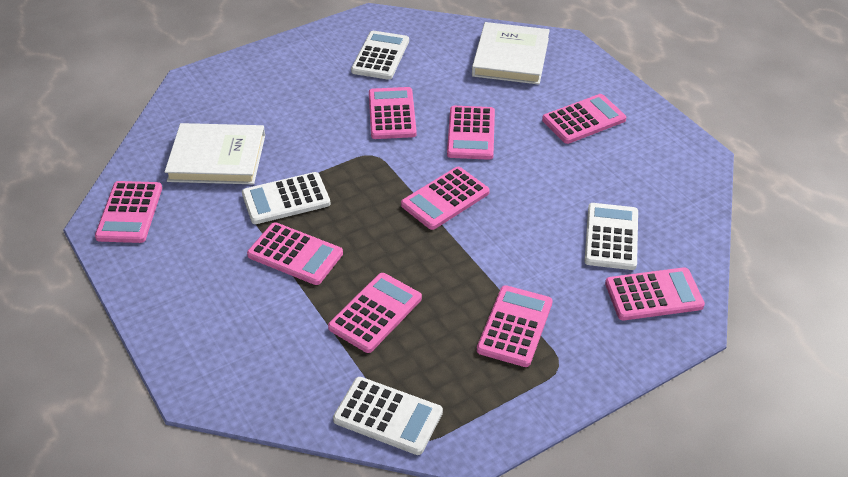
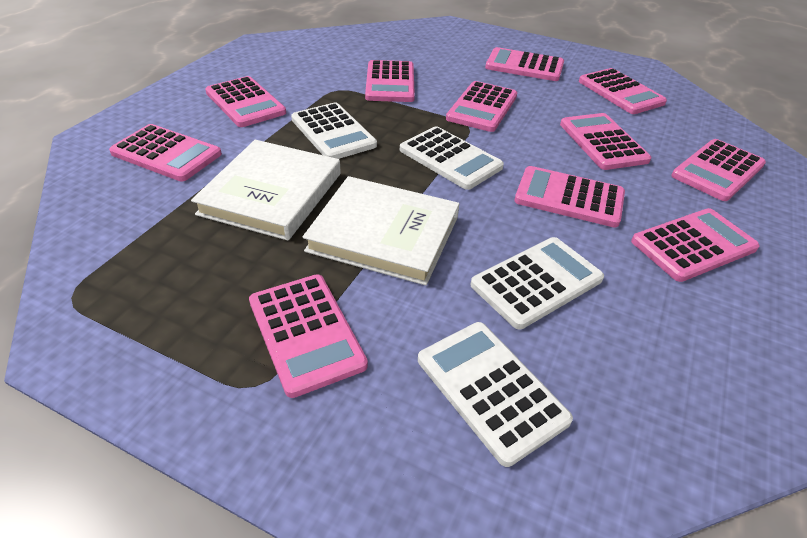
pink calculator: [95,181,162,243] [247,222,343,285] [328,273,422,353] [369,87,417,139] [401,167,490,230] [447,106,495,160] [477,285,553,367] [542,94,626,144] [605,267,705,320] = 9 -> [109,124,222,181] [205,76,286,127] [249,274,368,398] [365,60,415,102] [446,81,517,132] [485,47,564,81] [514,166,625,227] [560,113,651,170] [579,68,667,114] [631,208,760,282] [671,139,766,201] = 11

